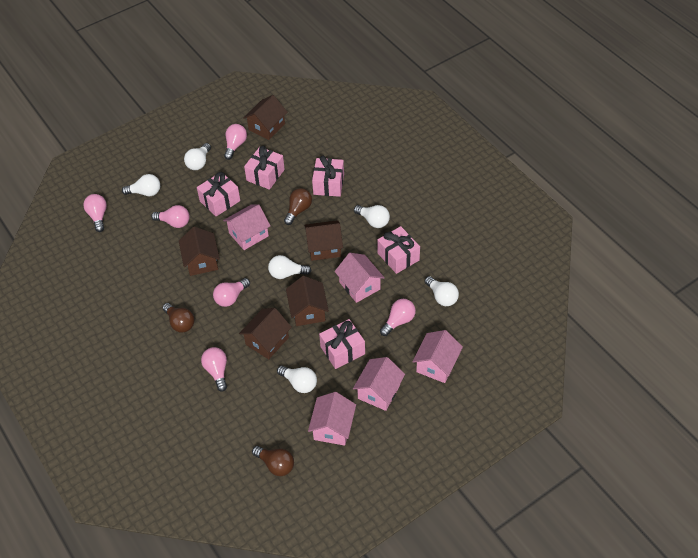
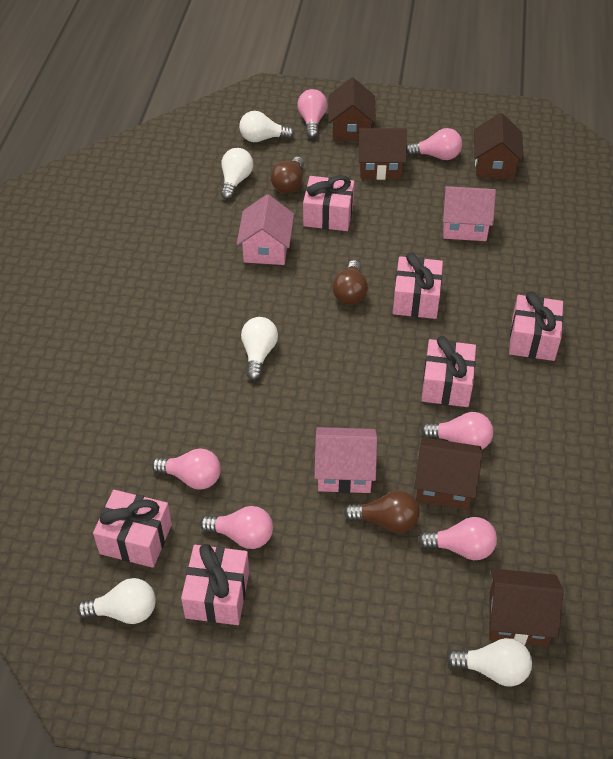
pink gift: [197,172,240,217] [244,146,285,190] [312,156,344,197] [319,319,365,369] [377,226,420,274] = 5 -> [93,490,172,568] [181,544,249,625] [303,175,355,231] [393,252,443,319] [421,336,476,407] [509,291,563,361] = 6
pink house: [223,204,271,250] [308,392,356,446] [334,253,385,303] [353,357,405,411] [412,330,463,383] = 5 -> [237,194,294,265] [314,427,377,493] [443,186,496,241] = 3
white light bulb: [122,174,160,196] [184,143,211,170] [268,255,312,279] [277,365,317,393] [354,205,390,228] [425,276,459,306] = 6 -> [77,578,156,624] [221,148,253,200] [239,111,295,142] [241,317,278,380] [446,638,532,686] = 5

